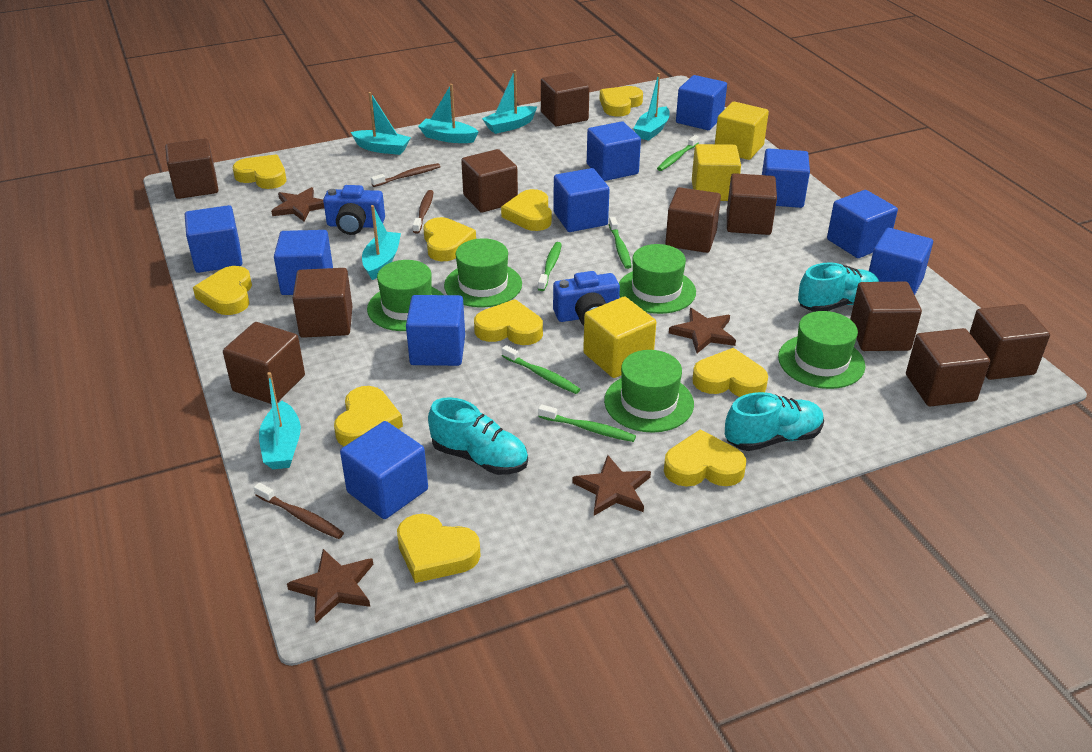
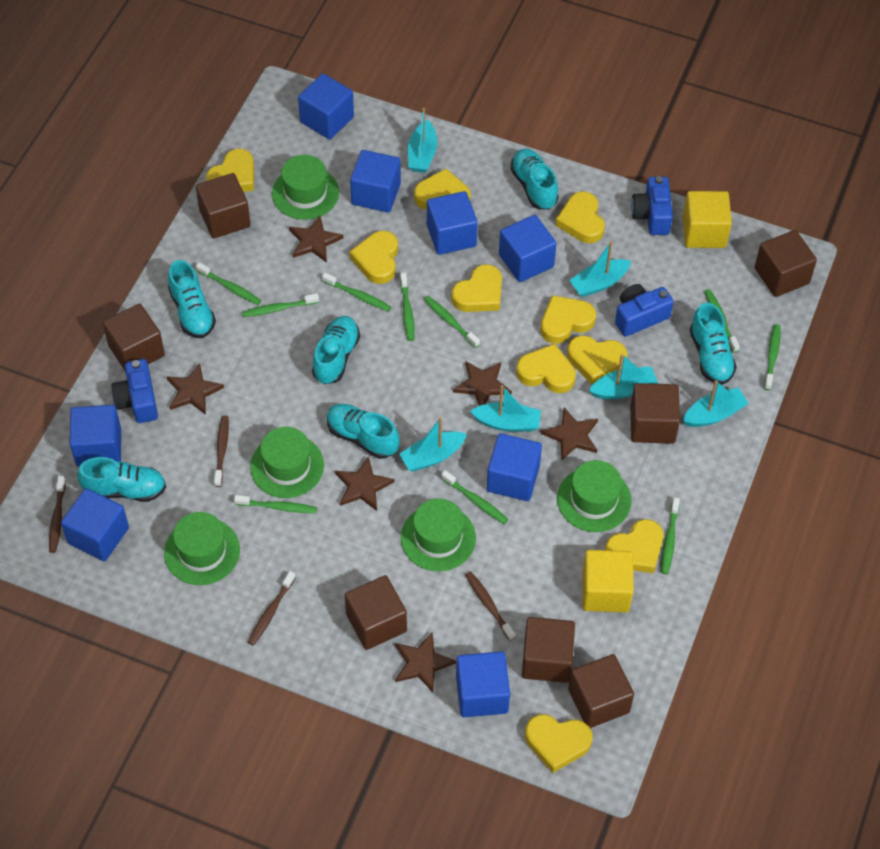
blue camera: [323,185,385,235] [553,271,620,325] = 2 -> [111,359,158,423] [615,284,674,337] [631,176,673,235] = 3
blue cube: [185,205,243,273] [274,230,333,295] [340,421,428,519] [406,295,465,366] [554,168,610,232] [587,121,641,181] [676,75,727,130] [762,148,810,208] [827,190,898,258] [869,228,933,295] = 10 -> [61,488,129,561] [70,405,121,467] [298,73,354,140] [350,150,401,213] [427,191,478,255] [456,651,510,717] [487,434,542,501] [499,215,556,282] = 8
brown cube: [165,138,218,199] [223,322,305,404] [292,268,352,338] [461,149,518,213] [541,72,589,126] [665,187,721,253] [727,173,777,235] [850,282,922,351] [906,328,990,407] [969,304,1050,380] = 10 -> [103,303,165,372] [196,173,251,238] [345,575,407,650] [522,617,575,683] [568,654,634,728] [630,383,680,444] [755,230,817,297] = 7
brown star: [271,187,324,222] [287,549,373,623] [572,455,651,516] [669,308,736,353] = 4 -> [167,363,224,415] [289,216,344,263] [335,456,394,511] [395,632,456,692] [453,361,512,406] [541,408,598,460] = 6
brown toothbrush: [254,483,344,539] [371,163,441,187] [413,190,434,234] = 3 -> [49,476,66,553] [214,416,229,487] [248,571,296,645] [465,571,516,641] = 4
green toothbrush: [502,345,581,394] [538,242,562,291] [538,404,636,442] [609,217,632,269] [657,135,699,171] = 5 -> [196,262,261,305] [234,495,317,513] [242,293,319,317] [322,273,391,312] [400,273,415,341] [424,296,480,348] [441,470,508,524] [661,498,680,574] [704,289,740,353] [764,324,781,390] = 10
turquoise shoe: [428,397,528,475] [725,392,824,451] [798,262,879,312] = 3 -> [77,457,166,502] [168,260,216,338] [312,316,360,384] [327,404,399,459] [510,149,559,210] [690,303,737,385] = 6
yellow cube: [583,297,656,378] [692,144,741,201] [715,102,769,160] = 3 -> [582,550,634,612] [683,191,732,248] = 2

